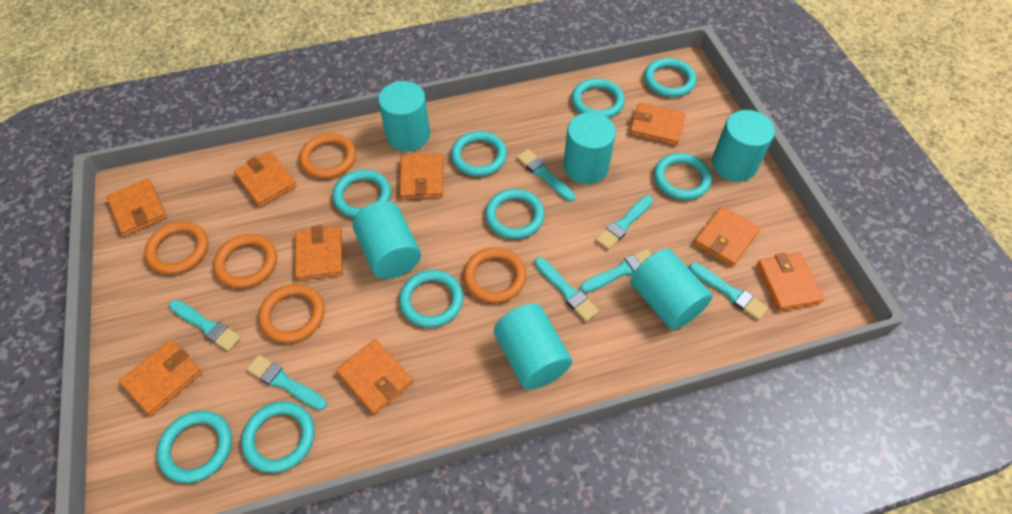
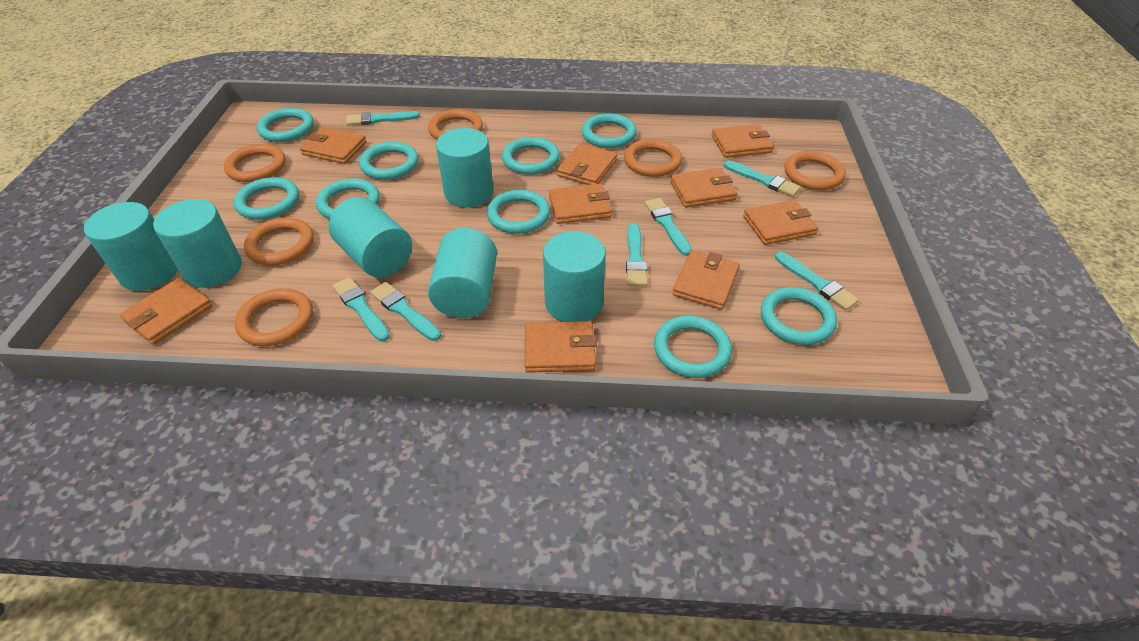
orange ring: [144,221,208,275] [213,234,277,289] [259,284,325,343] [299,133,356,179] [463,247,526,303] = 5 -> [224,144,286,182] [235,288,313,346] [244,217,314,265] [428,109,483,140] [624,139,682,177] [785,151,846,190] = 6

